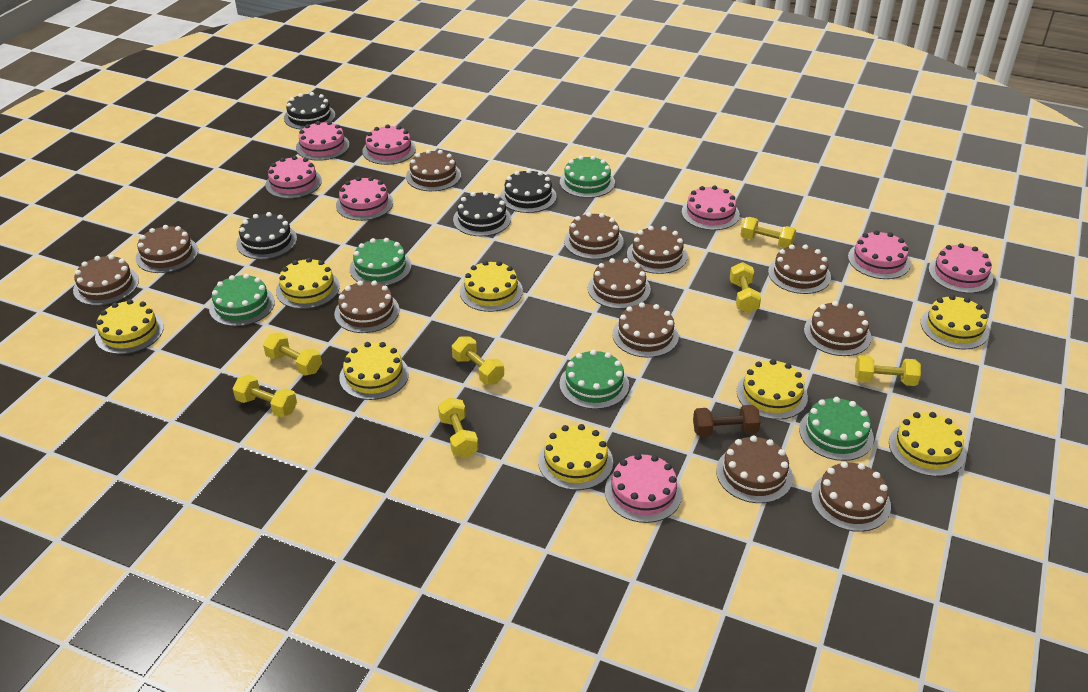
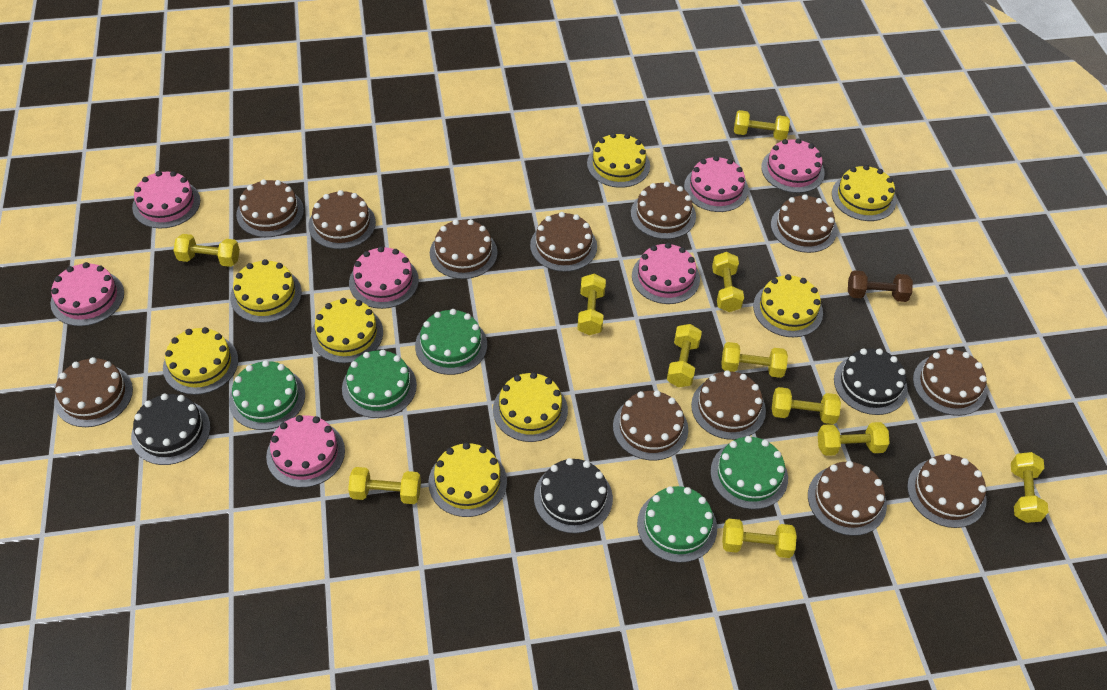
black cake: [236,212,297,259] [284,92,335,130] [453,191,511,236] [500,169,557,213] = 4 -> [131,393,210,465] [534,458,613,533] [834,348,908,415] = 3
pink cake: [265,156,322,199] [296,121,350,161] [336,177,393,221] [362,124,416,165] [605,453,682,523] [682,185,740,230] [848,230,911,279] [928,243,993,293] = 8 -> [50,262,124,326] [132,171,200,229] [266,415,345,488] [349,246,419,309] [632,243,700,304] [684,156,748,212] [761,138,825,193] = 7
yellow dumbbell: [233,375,297,417] [263,333,322,376] [438,397,478,458] [452,337,504,385] [730,262,761,313] [740,217,796,248] [855,355,921,386] = 7 -> [173,234,240,267] [348,467,421,504] [577,274,606,335] [667,324,702,387] [712,252,744,312] [721,342,788,378] [722,519,797,558] [734,110,790,140] [772,387,841,424] [818,422,890,456] [1011,452,1048,523] = 11

